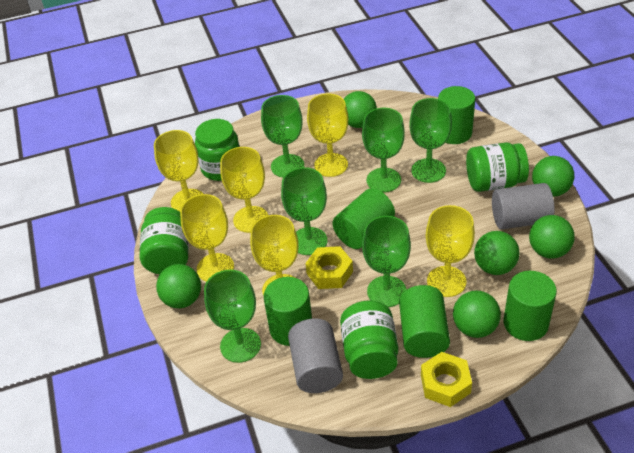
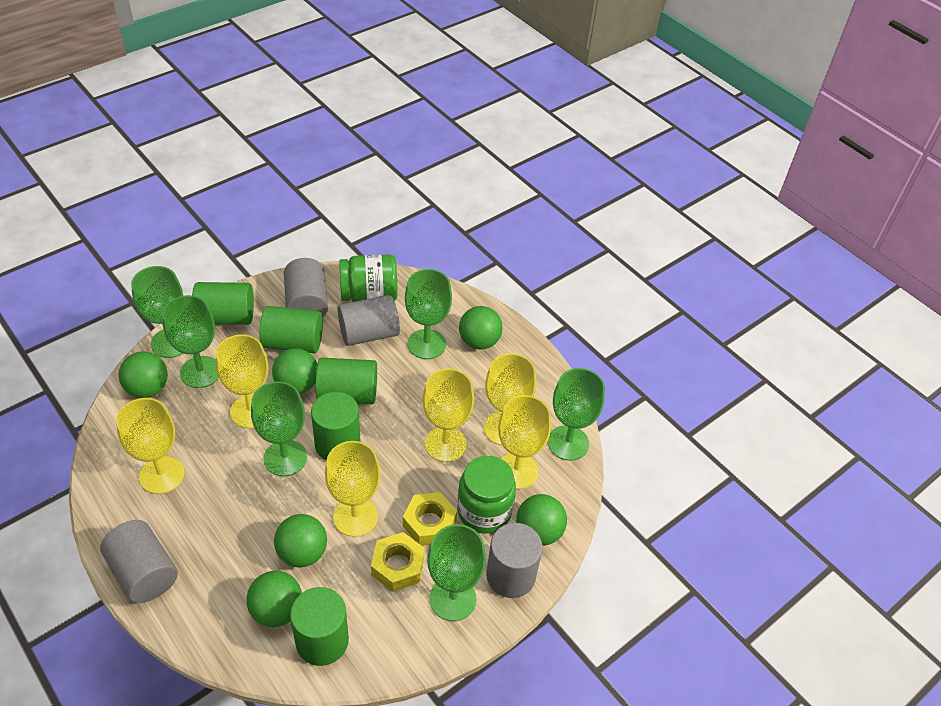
green jar: [140,207,189,274] [195,119,240,181] [340,301,398,379] [466,142,529,192] = 4 -> [339,255,397,302] [457,456,516,533] = 2
grey cylinder: [288,318,343,393] [492,183,555,229] = 2 -> [100,520,178,603] [284,258,328,318] [338,295,400,346] [486,523,543,598] = 4

